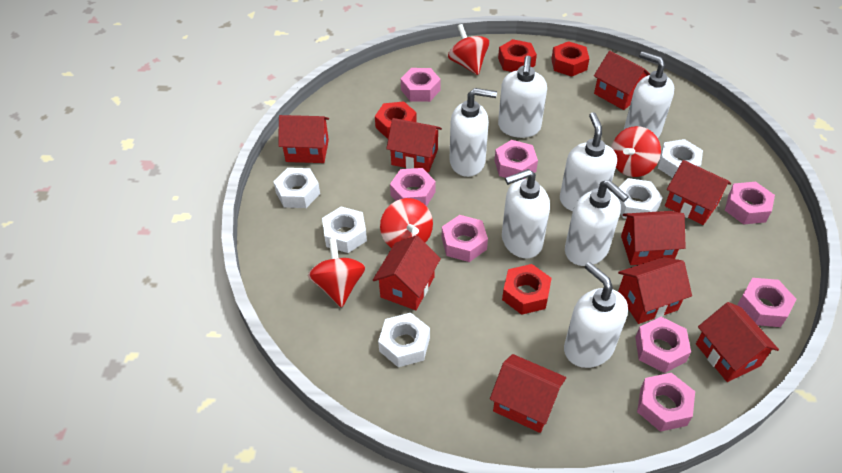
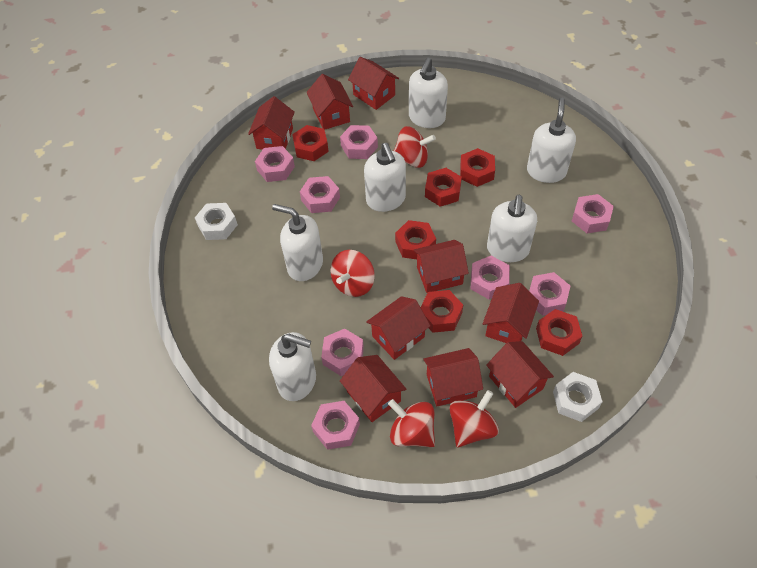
red nut: [375,101,417,139] [498,39,537,72] [502,264,552,315] [551,41,589,76] = 4 -> [292,125,329,161] [395,220,436,259] [421,290,463,333] [425,168,462,207] [460,148,495,187] [536,309,582,356] = 6
white nut: [273,168,320,208] [322,207,367,253] [378,313,430,367] [617,178,663,219] [658,139,703,178] = 5 -> [195,203,238,240] [553,372,602,422] = 2
white soap dispenser: [450,88,497,177] [498,56,547,138] [502,169,550,259] [560,112,617,211] [564,262,628,368] [565,180,628,266] [624,51,674,138] = 7 -> [269,332,316,401] [272,204,323,281] [364,143,406,212] [409,58,448,128] [487,195,537,262] [527,98,576,183] = 6

